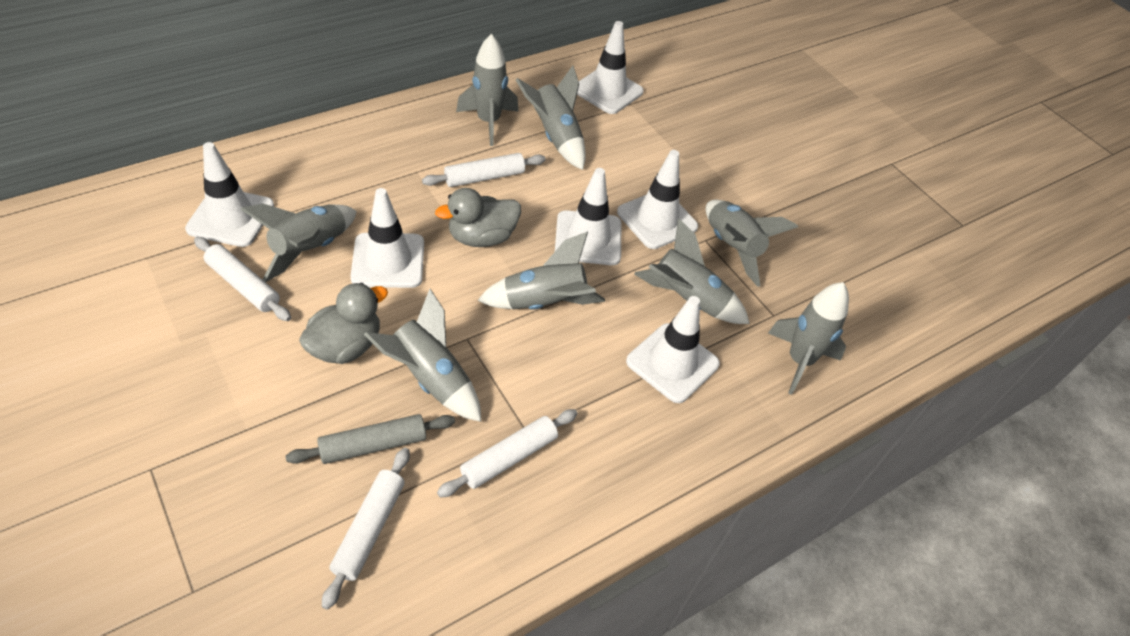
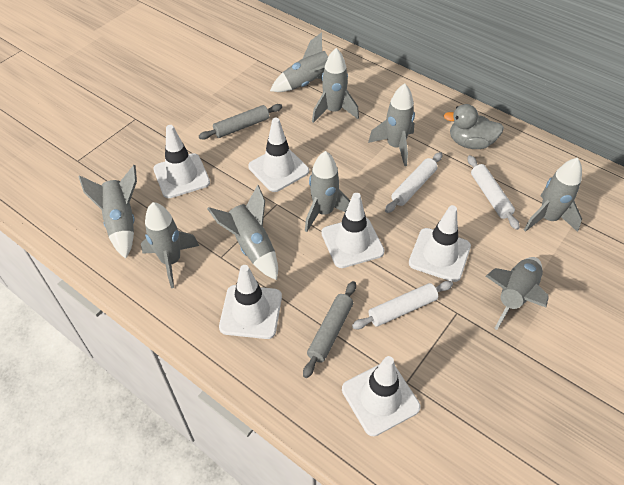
grey duck: [299,283,388,364] [435,188,521,247] = 2 -> [444,104,504,149] = 1
grey rocket: [240,204,357,282] [364,289,481,422] [456,34,519,146] [477,232,605,310] [516,66,586,170] [634,219,750,324] [706,200,798,287] [768,282,849,395] = 8 -> [78,165,137,259] [141,202,199,288] [207,185,278,280] [270,32,328,92] [305,151,350,232] [312,48,359,123] [368,84,415,166] [486,257,549,330] [524,158,582,232] = 9
grey rolling pin: [286,414,455,464] = 1 -> [199,104,282,139] [303,281,356,378] = 2
white rolling pin: [194,237,291,321] [322,448,410,610] [422,153,546,187] [437,409,577,498] = 4 -> [352,281,453,329] [385,152,443,213] [468,155,520,230] = 3

